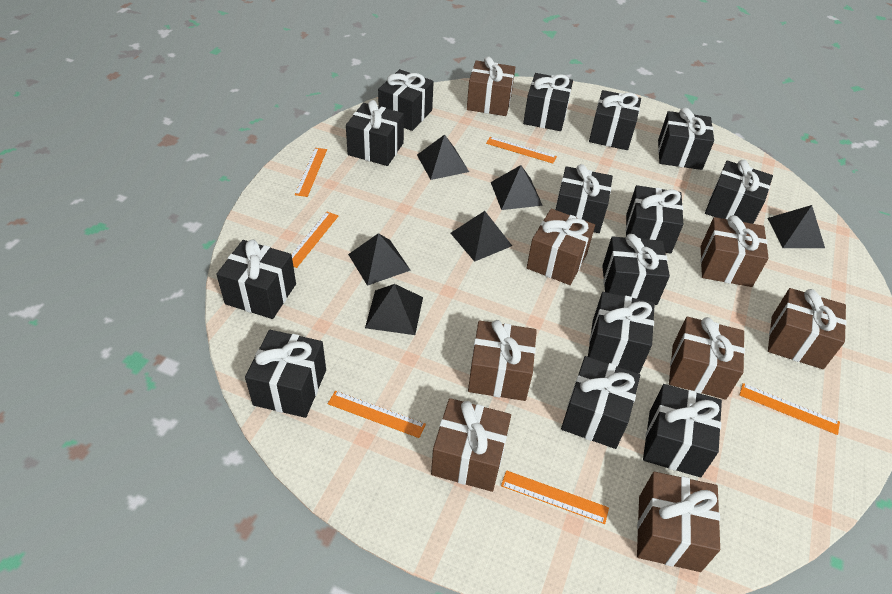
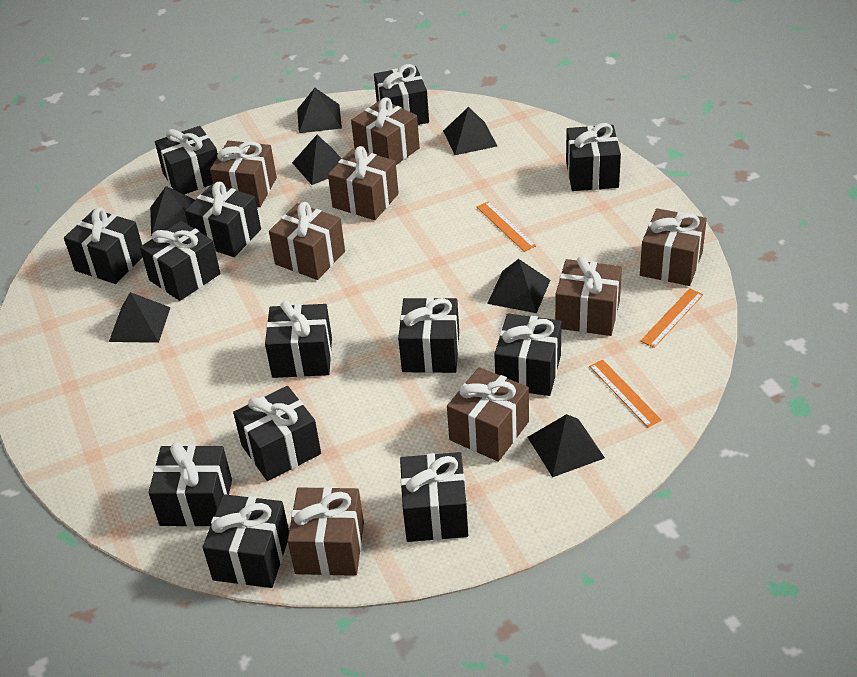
black gift: [216,240,296,319] [245,330,326,418] [346,100,404,166] [378,69,434,131] [523,73,573,131] [555,164,613,233] [561,356,640,449] [588,292,655,373] [589,90,641,150] [602,234,670,305] [626,185,683,254] [643,384,722,477] [658,108,714,170] [705,160,773,224] = 14 -> [64,207,143,284] [140,221,221,301] [148,442,232,527] [155,126,218,195] [185,182,261,257] [203,494,289,588] [233,386,321,481] [265,301,332,378] [374,64,429,125] [398,297,459,373] [400,452,468,542] [494,313,562,396] [566,123,621,191] = 13
black pyramid: [348,233,410,286] [365,284,423,335] [417,134,469,180] [451,211,512,262] [491,165,543,210] [768,205,825,248] = 6 -> [109,292,171,343] [150,186,195,236] [292,135,342,185] [297,88,342,133] [443,107,497,155] [487,259,550,313] [527,414,605,477] = 7
orange ruler: [292,212,338,268] [295,148,327,197] [328,391,426,438] [486,137,557,163] [501,470,609,524] [740,383,840,435] = 6 -> [476,201,536,252] [589,360,662,427] [640,288,703,348] = 3

